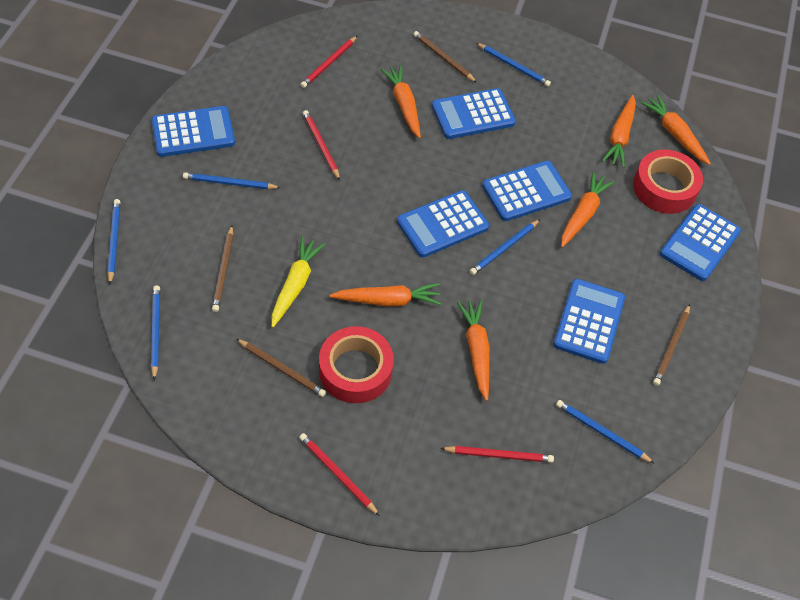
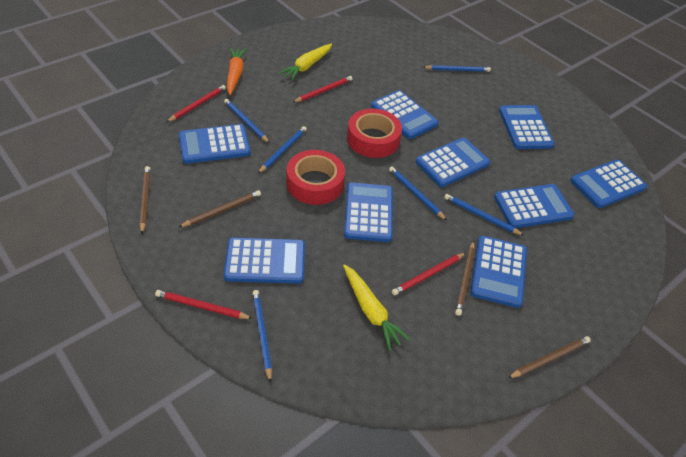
blue calculator: [151,106,235,157] [397,190,489,258] [432,88,516,139] [482,161,572,221] [553,279,625,364] [660,204,741,281] = 6 -> [179,124,251,164] [224,237,305,283] [344,182,393,242] [371,90,438,139] [416,138,490,187] [470,236,527,308] [494,184,574,228] [499,105,555,149] [570,160,647,208] = 9
orange carrot: [329,283,441,306] [380,65,421,138] [457,300,490,401] [561,172,614,248] [602,95,636,168] [641,95,711,165] = 6 -> [227,47,247,95] = 1
yellow carrot: [272,236,325,328] = 1 -> [279,44,332,81] [343,264,411,351] = 2

